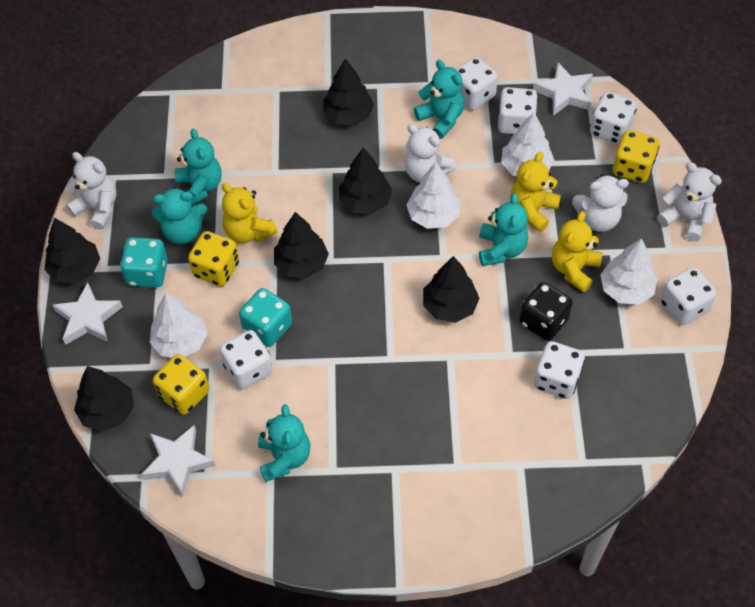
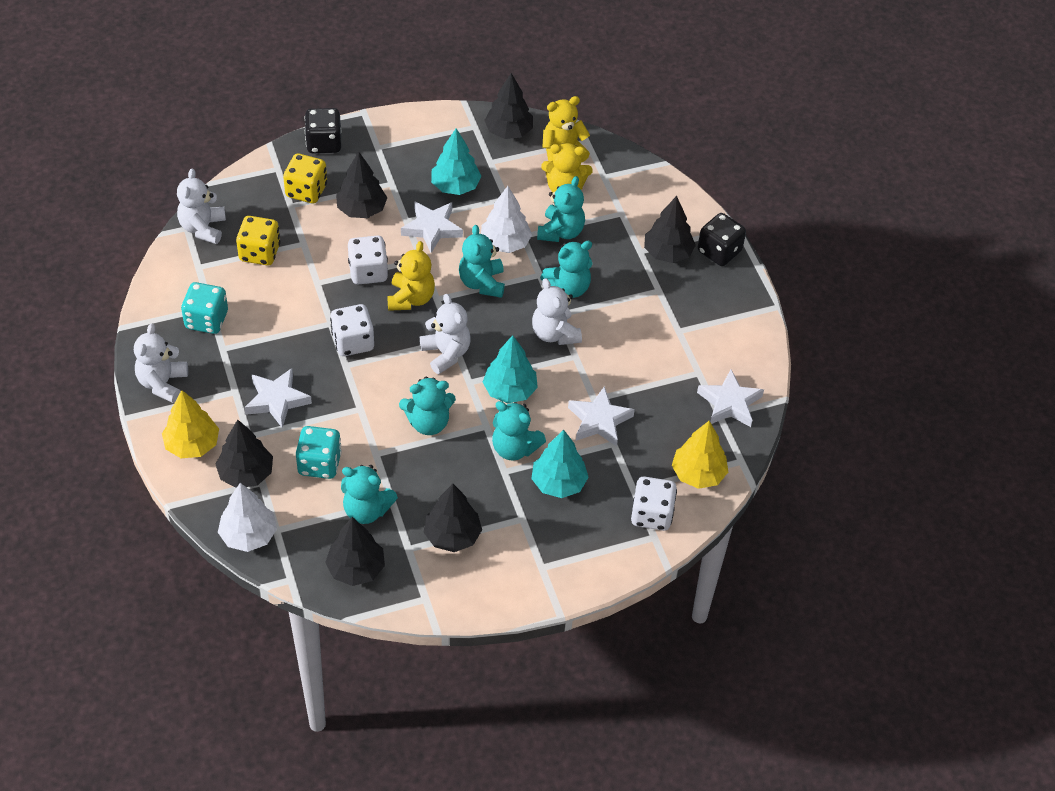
black dice: [519,282,573,341] = 1 -> [304,108,341,153] [698,213,746,266] = 2
turquoise teddy bear: [151,187,207,244] [175,128,222,205] [258,404,310,482] [414,60,464,139] [479,193,528,266] = 5 -> [341,465,398,524] [399,377,456,435] [459,225,505,298] [492,401,546,461] [537,176,585,242] [540,241,592,298] = 6
turquoise tree: none = 0 -> [431,128,482,195] [483,335,538,403] [531,430,589,498] = 3
white dice: [220,330,273,389] [456,57,498,110] [498,87,538,134] [534,341,585,399] [590,91,637,144] [660,267,717,325] = 6 -> [330,304,374,356] [348,236,388,284] [631,476,677,531] = 3
white star: [53,282,123,345] [141,425,215,497] [533,63,593,116] = 3 -> [244,368,312,428] [401,201,463,253] [568,386,635,446] [697,369,764,427] = 4
white tree: [150,293,207,358] [406,162,460,229] [501,112,554,176] [600,238,657,305] = 4 -> [218,483,277,552] [481,186,532,253] = 2
yellow dice: [153,354,209,415] [188,231,239,286] [613,130,659,183] = 3 -> [236,216,281,266] [283,153,327,204] = 2
yellow tree: none = 0 -> [162,390,219,458] [672,421,728,489] = 2

